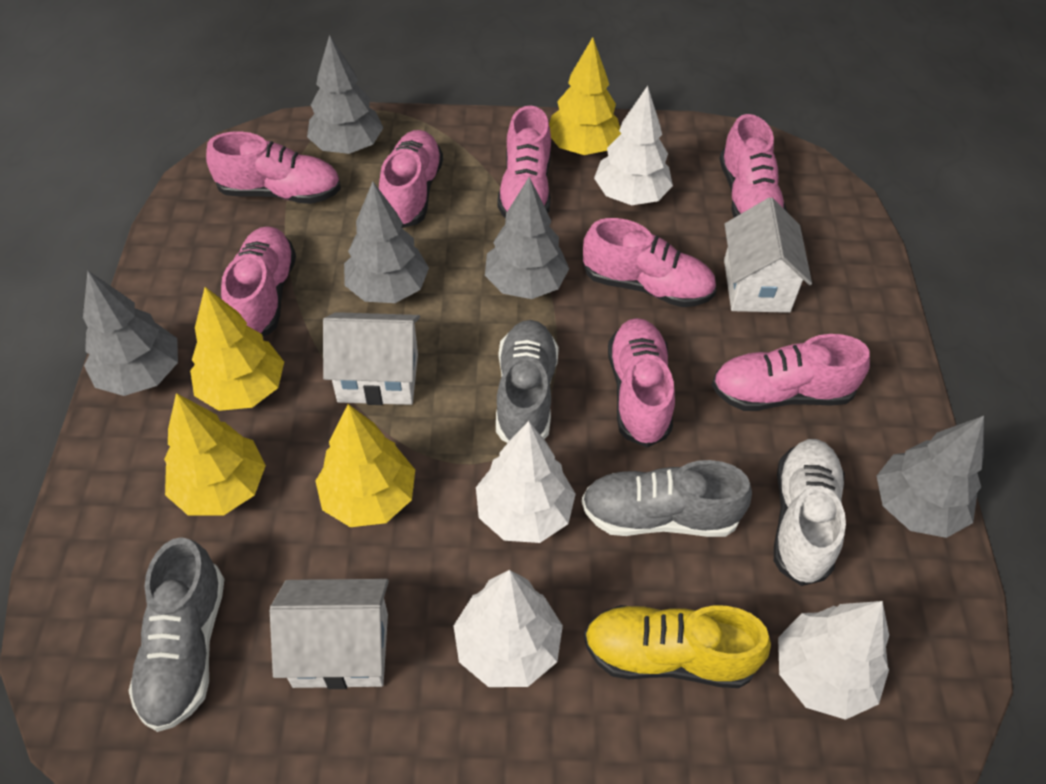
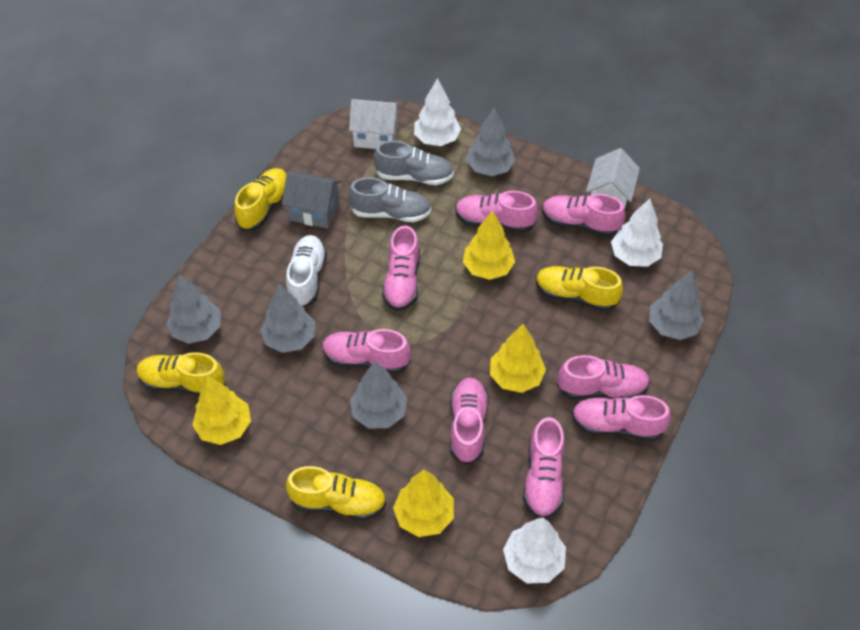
grey house: none = 0 -> [282,171,342,229] = 1
grey shoe: [129,537,225,732] [496,320,559,443] [581,460,752,537] = 3 -> [348,177,431,222] [373,141,454,185] = 2
white house: [270,579,389,689] [323,312,420,405] [724,198,812,313] = 3 -> [349,99,400,149] [586,148,640,209] = 2
white tree: [454,570,563,687] [476,421,576,543] [594,86,673,205] [778,601,889,720] = 4 -> [414,78,461,146] [503,518,566,583] [611,198,663,267] = 3
yellow shoe: [584,605,771,688] = 1 -> [137,352,226,396] [234,168,287,231] [286,466,387,520] [536,266,623,311] = 4

